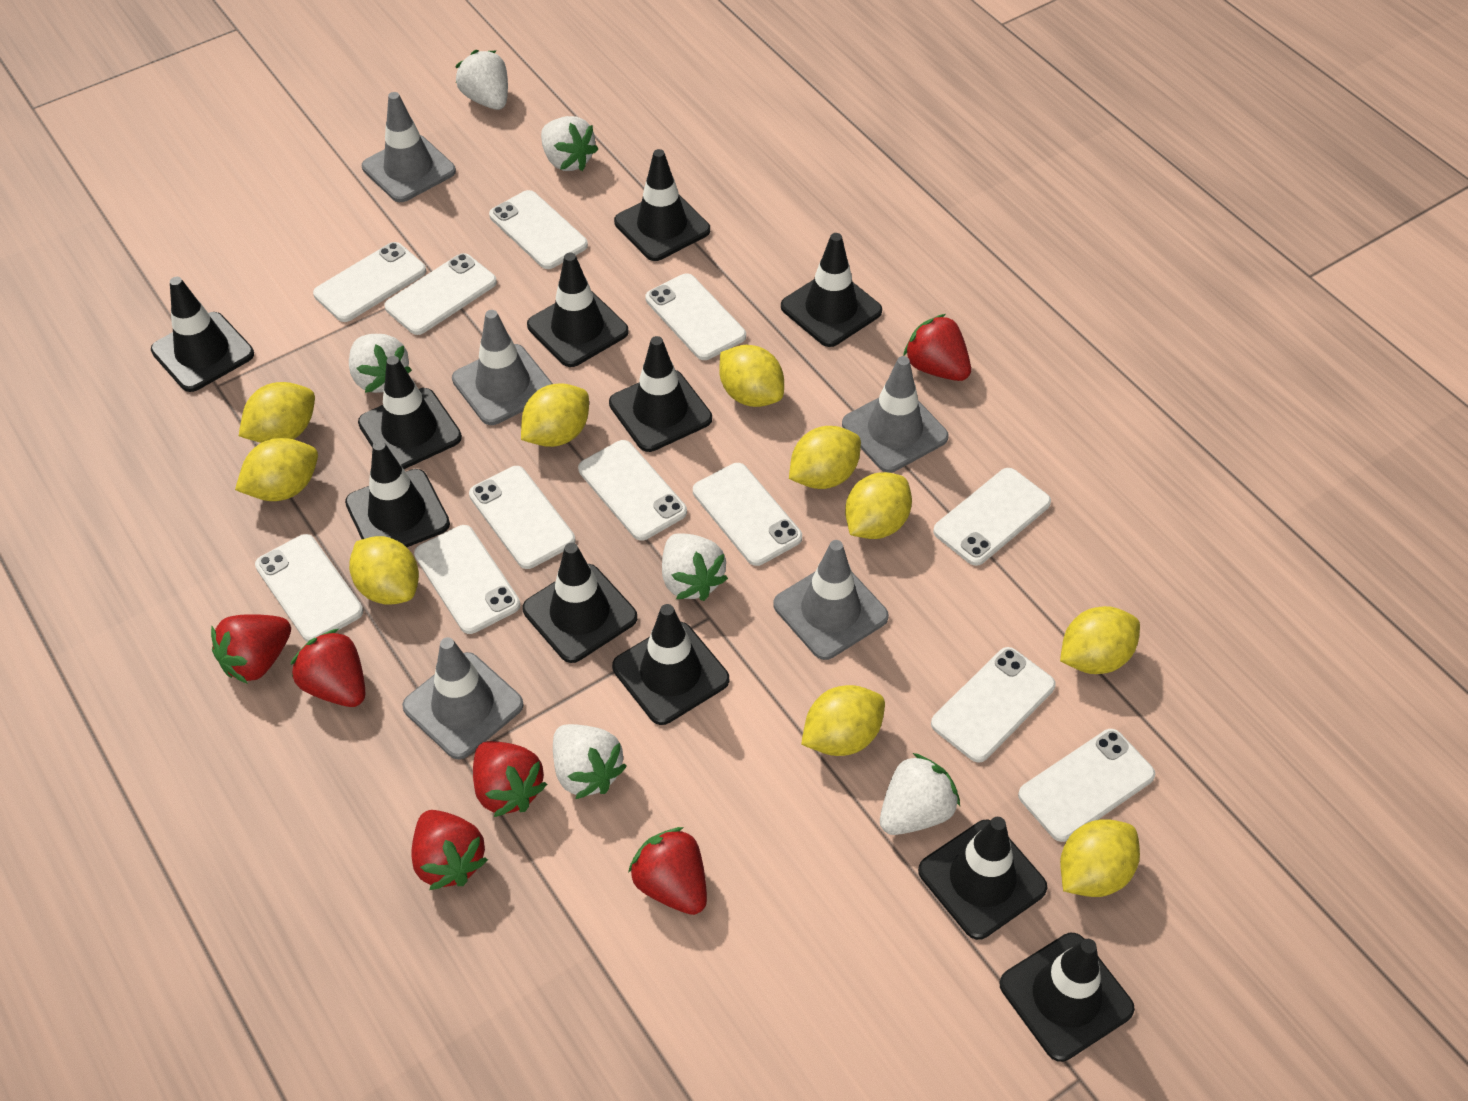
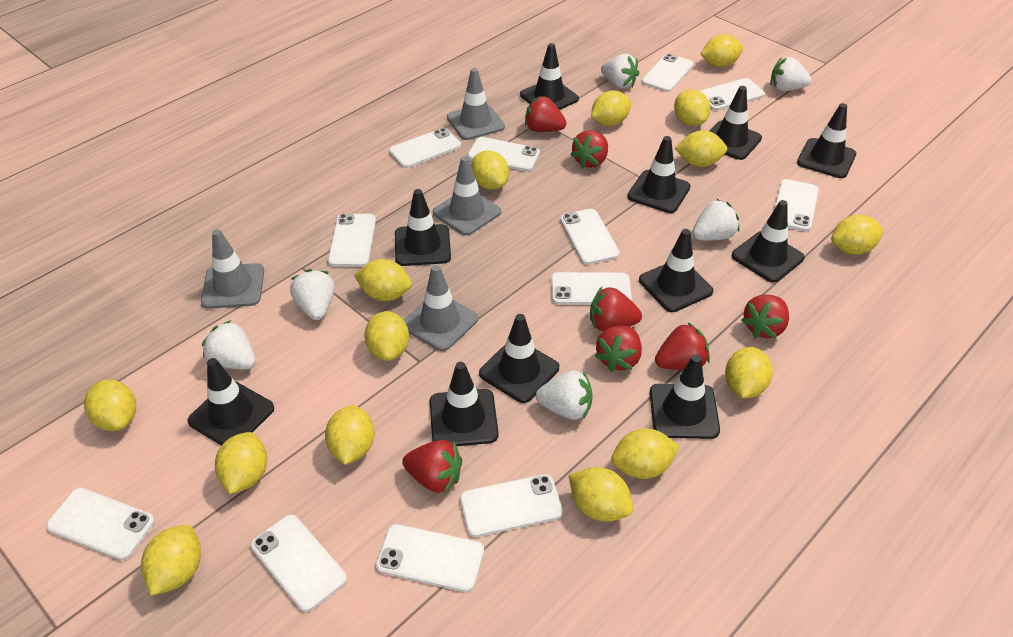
grey traffic cone: [362,92,456,202] [402,637,524,759] [452,310,553,425] [773,540,889,660] [842,356,949,473] = 5 -> [201,229,264,309] [403,265,478,351] [433,156,501,236] [447,68,505,140] = 4
red strawberry: [211,614,291,684] [290,629,366,707] [411,810,488,890] [473,741,547,817] [628,827,707,915] [903,314,971,381] = 6 -> [402,440,462,493] [525,96,567,132] [570,130,608,168] [590,287,642,331] [595,325,642,372] [655,322,710,370] [741,295,789,338] = 7
yellow lemon: [235,438,318,501] [239,382,315,443] [349,536,419,605] [521,383,589,447] [719,345,784,407] [789,426,861,489] [801,685,885,756] [845,472,912,539] [1060,606,1140,674] [1060,819,1140,897] = 10 -> [84,379,136,431] [141,525,201,596] [215,432,267,494] [325,405,375,465] [354,259,412,301] [364,311,409,361] [471,150,509,190] [569,467,634,522] [591,90,631,126] [611,429,680,479] [674,89,710,126] [675,130,727,167] [701,34,743,67] [725,347,773,398] [831,215,884,255] = 15

